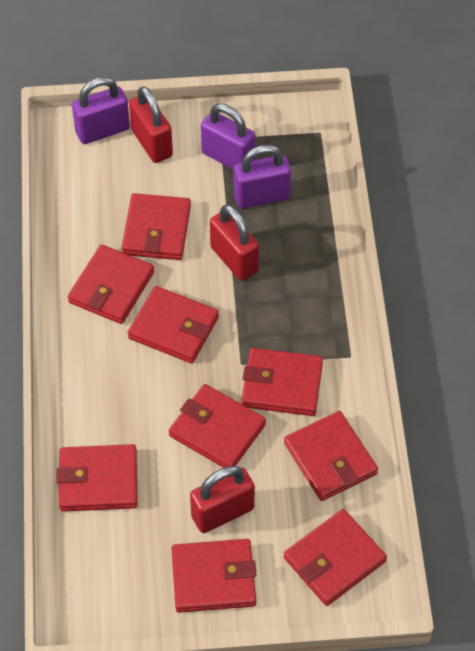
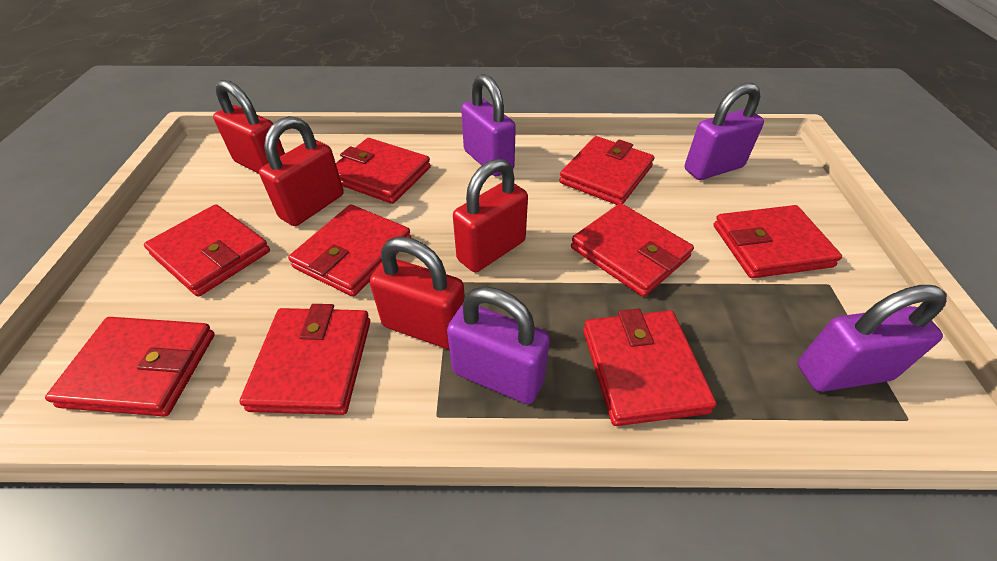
purple padlock: [72,77,130,144] [201,104,256,170] [233,145,291,209] = 3 -> [447,286,550,404] [461,74,516,176] [685,83,764,180] [798,285,947,392] = 4
red padlock: [129,86,173,163] [190,466,255,533] [210,204,259,281] = 3 -> [213,80,285,174] [259,116,344,226] [370,237,465,349] [453,159,528,272] = 4

